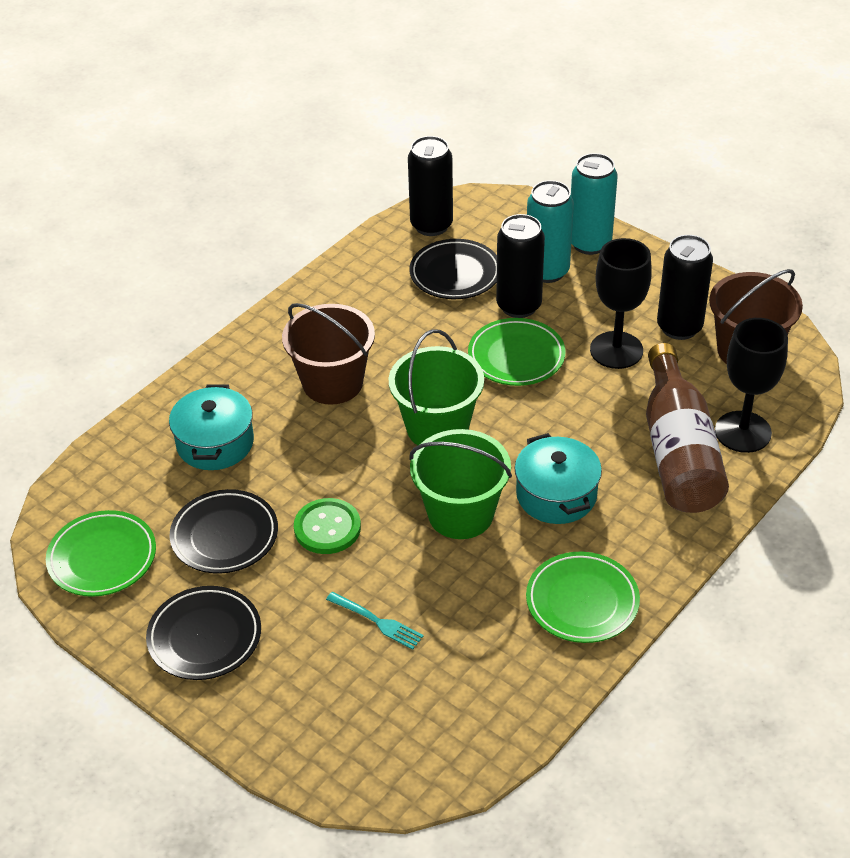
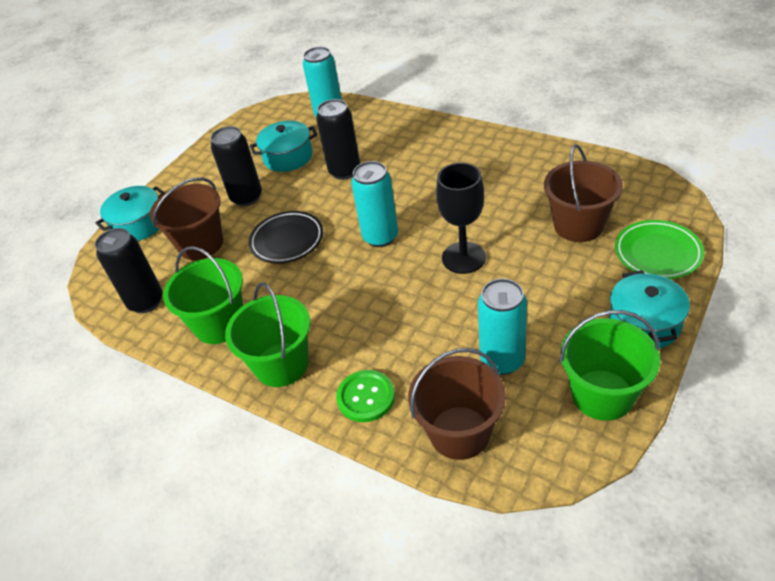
black goblet: [590,238,652,369] [715,318,788,453] = 2 -> [436,163,486,274] = 1
black plate: [146,586,261,680] [170,489,278,574] [410,239,497,299] = 3 -> [249,211,323,263] = 1
brown bottle: [646,343,729,513] = 1 -> none = 0
brown bucket: [282,303,375,405] [709,269,803,364] = 2 -> [150,177,223,260] [408,348,506,460] [544,144,623,242] = 3
green bucket: [389,329,484,445] [410,429,512,539] = 2 -> [163,246,243,344] [225,282,310,387] [560,310,660,421] = 3
green plate: [46,510,156,597] [468,318,566,386] [526,552,640,643] = 3 -> [615,220,704,279] = 1
turquoise can: [527,180,574,283] [571,153,618,255] = 2 -> [303,47,342,116] [351,161,398,247] [478,279,527,375] = 3
turquoise fork: [326,592,424,650] = 1 -> none = 0
turquoise pot: [169,384,254,470] [515,433,602,524] = 2 -> [95,186,165,241] [250,121,318,172] [609,270,690,348] = 3

